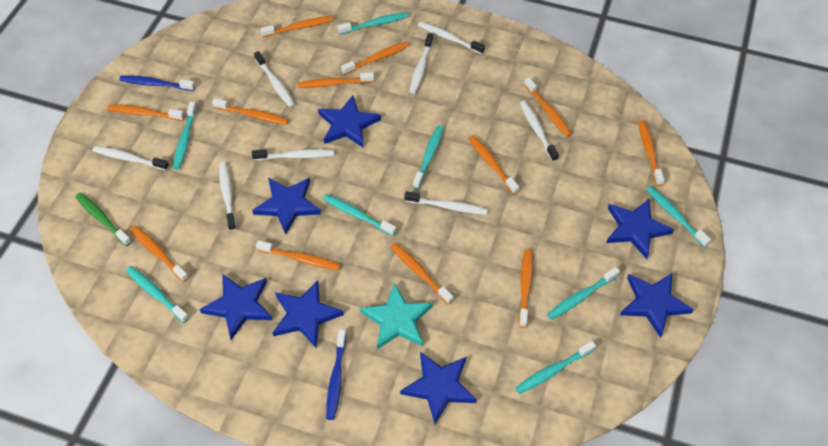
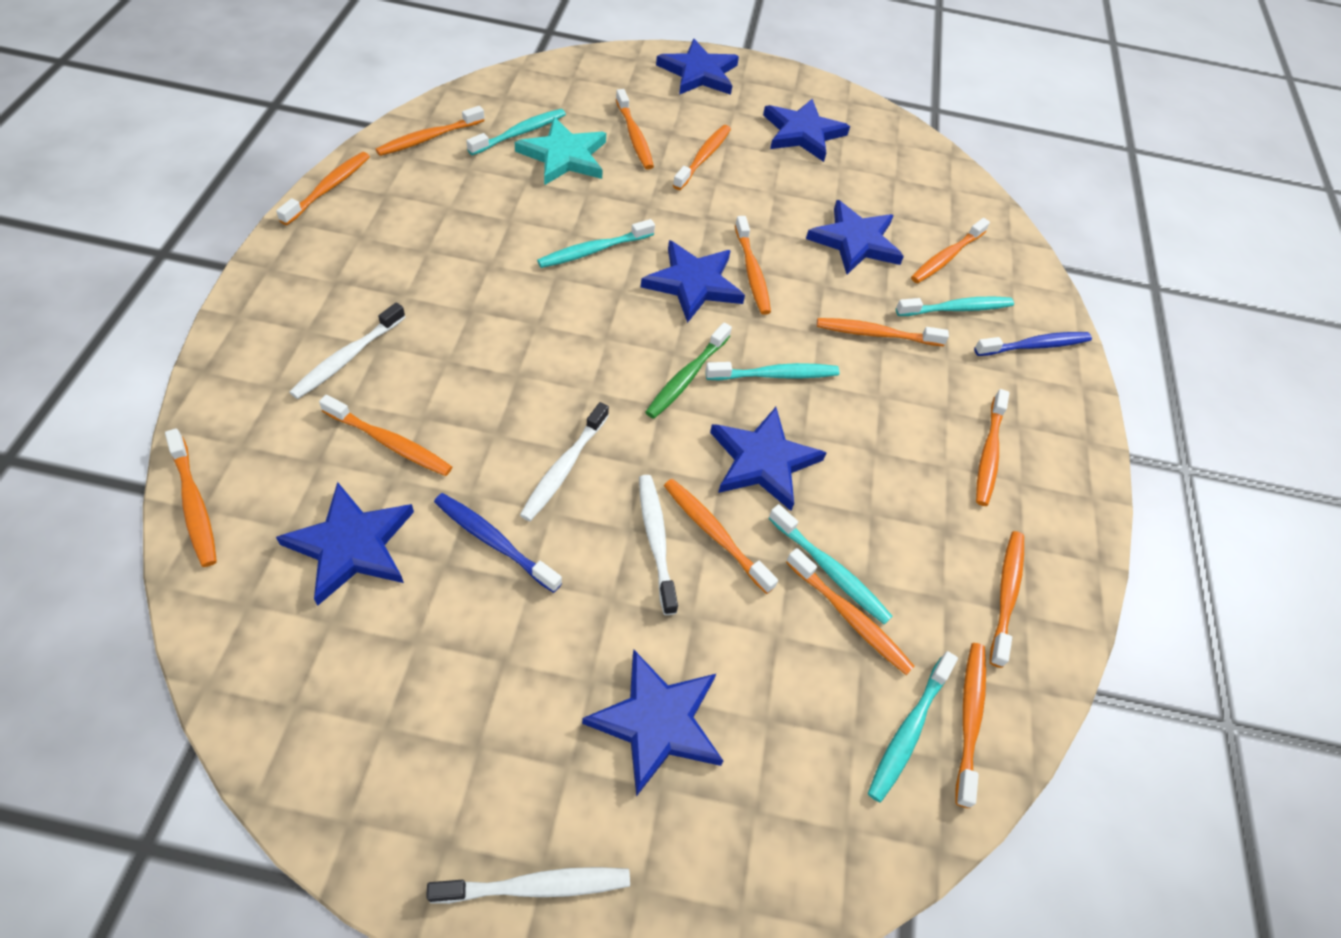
orange toothbrush: [107,104,184,121] [130,226,189,282] [212,98,289,125] [256,240,341,271] [260,16,334,37] [298,72,374,88] [341,42,409,75] [391,243,453,304] [468,135,519,194] [519,249,533,328] [524,77,572,137] [638,120,664,186] = 12 -> [165,428,217,567] [276,152,370,225] [319,395,452,476] [375,106,485,156] [616,89,654,170] [664,479,778,594] [673,125,731,190] [735,216,771,315] [786,548,915,675] [817,318,949,346] [911,218,990,283] [956,643,986,808] [976,389,1009,506] [990,531,1024,668] = 14
turquoise toothbrush: [126,266,189,323] [173,101,197,170] [323,194,396,236] [338,12,409,35] [413,125,444,189] [515,341,596,394] [547,267,620,320] [646,186,711,247] = 8 -> [466,109,566,155] [537,219,655,268] [705,362,840,380] [768,504,893,625] [868,651,958,802] [896,296,1014,316] = 6
white toothbrush: [92,146,169,171] [219,162,236,231] [252,149,334,160] [254,51,295,107] [404,191,487,215] [409,33,433,94] [418,21,485,54] [520,101,559,162] = 8 -> [289,303,405,399] [426,867,630,904] [520,402,609,521] [639,475,678,615] = 4

